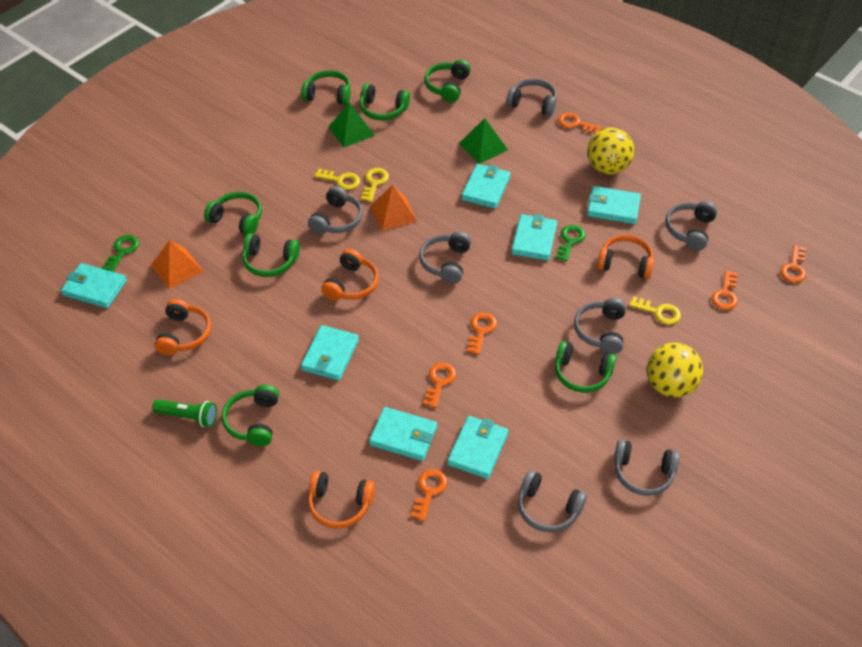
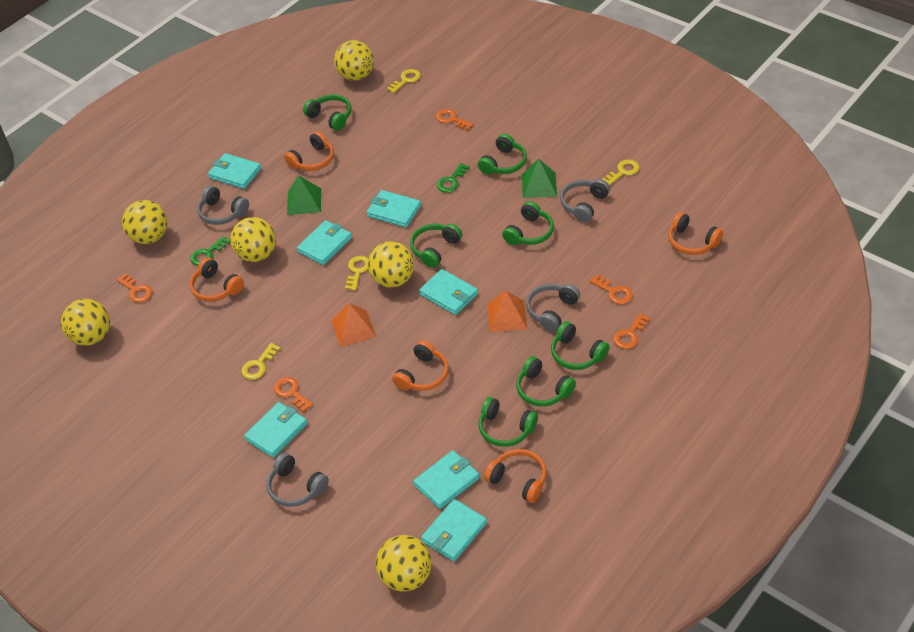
green flashlight: [152,399,217,427] = 1 -> none = 0
grey headphones: [308,186,363,234] [419,231,471,284] [507,79,557,116] [518,470,587,532] [574,298,626,354] [614,439,680,496] [665,201,717,250] = 7 -> [197,186,249,225] [267,453,329,507] [526,284,580,332] [560,179,610,222] = 4
orange headphones: [154,299,211,355] [308,471,375,529] [321,249,379,301] [597,234,654,279] = 4 -> [190,258,244,302] [284,131,334,171] [392,340,449,391] [484,449,547,503] [668,212,723,255] = 5
orange key: [411,469,447,521] [423,363,456,408] [467,312,497,355] [558,112,602,134] [711,270,738,310] [780,245,806,283] = 6 -> [117,273,152,303] [274,377,313,412] [436,109,474,131] [590,274,633,304] [613,313,650,349] = 5
yellow ball: [587,127,634,175] [647,343,703,398] = 2 -> [61,299,110,346] [122,200,167,244] [230,217,276,262] [334,40,374,81] [368,241,414,288] [376,535,432,592] = 6
yellow key: [314,168,360,190] [361,168,389,202] [629,296,681,325] = 3 -> [241,343,281,380] [345,256,369,291] [386,69,421,93] [602,159,639,186] = 4

